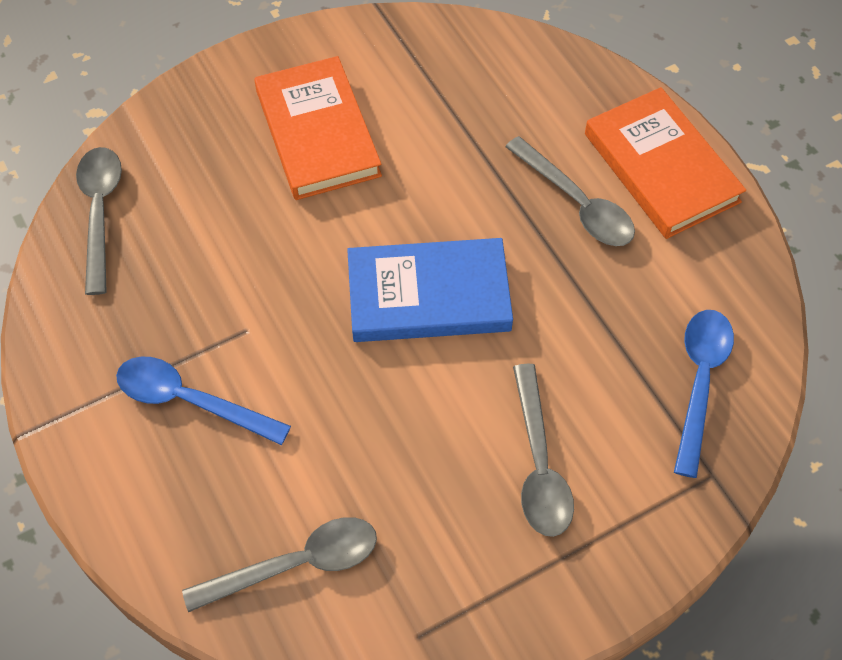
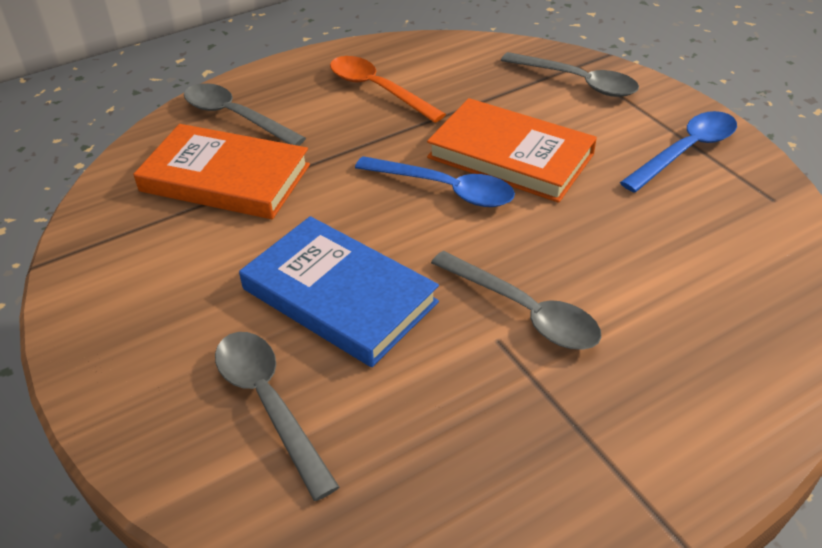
orange spoon: none = 0 -> [330,56,446,123] = 1

